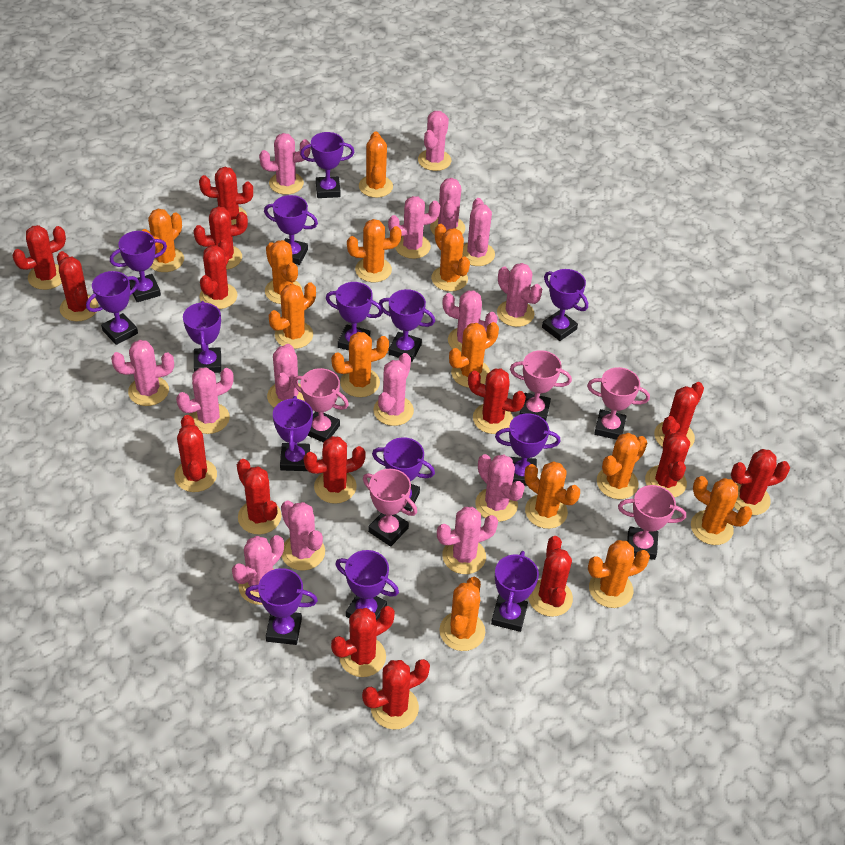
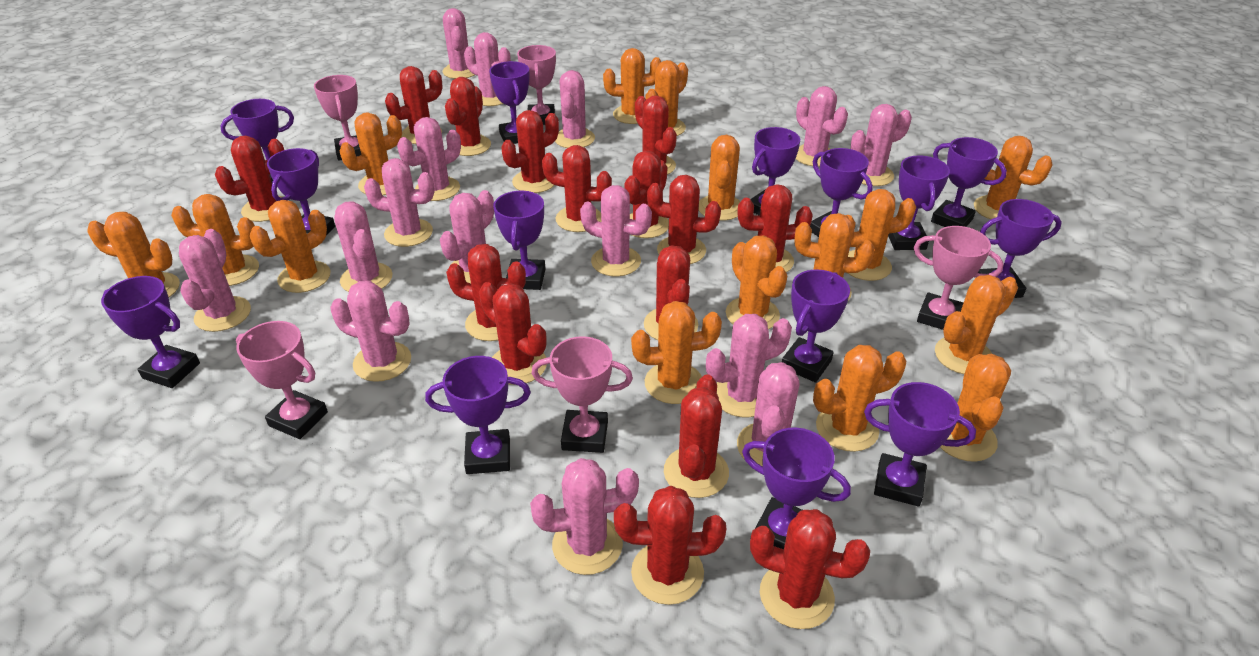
orange cactus: [142,209,184,272] [265,240,302,304] [269,282,316,349] [331,332,389,397] [347,219,402,282] [359,131,393,198] [431,224,470,291] [439,577,485,651] [449,322,499,388] [524,461,580,529] [588,540,650,608] [597,433,647,499] [691,476,752,545] = 13 -> [88,212,180,297] [171,194,259,286] [250,200,331,293] [340,112,402,196] [603,48,661,124] [631,301,722,404] [645,60,688,136] [698,135,741,221] [726,236,787,329] [794,213,874,300] [813,345,906,452] [846,189,916,281] [935,275,1018,374] [940,354,1011,462] [974,136,1053,219] = 15

